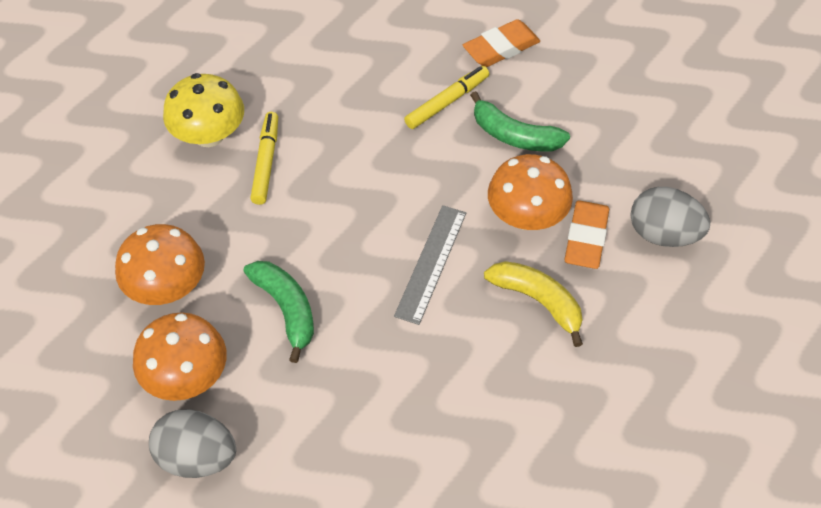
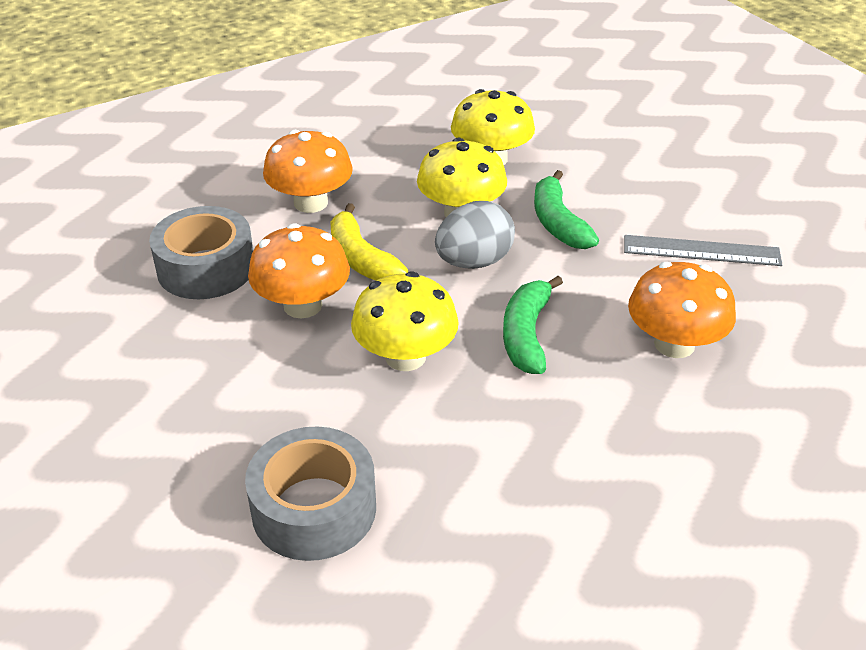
grey egg: [149,409,236,478] [630,187,710,247] = 2 -> [435,201,515,269] = 1
grey tape: none = 0 -> [149,206,253,299] [245,426,376,561] = 2
orange eraser: [463,19,540,67] [564,200,609,269] = 2 -> none = 0
yellow marker: [250,112,278,205] [404,66,489,129] = 2 -> none = 0
yellow mushroom: [163,73,244,147] = 1 -> [351,271,459,371] [417,138,507,217] [451,89,535,165] = 3

